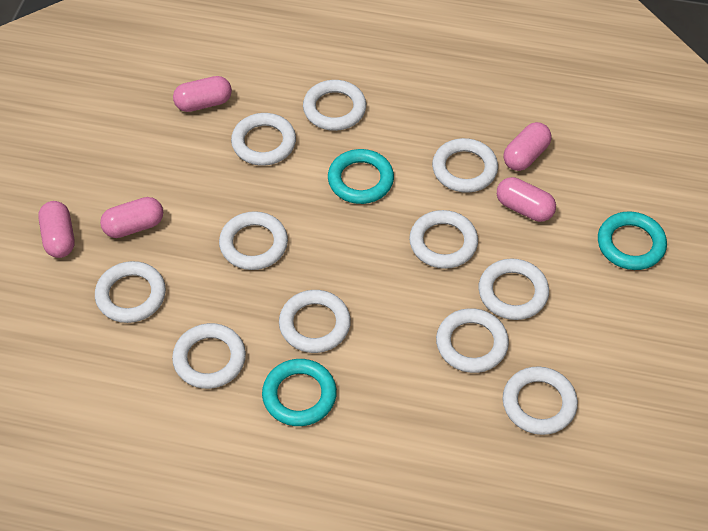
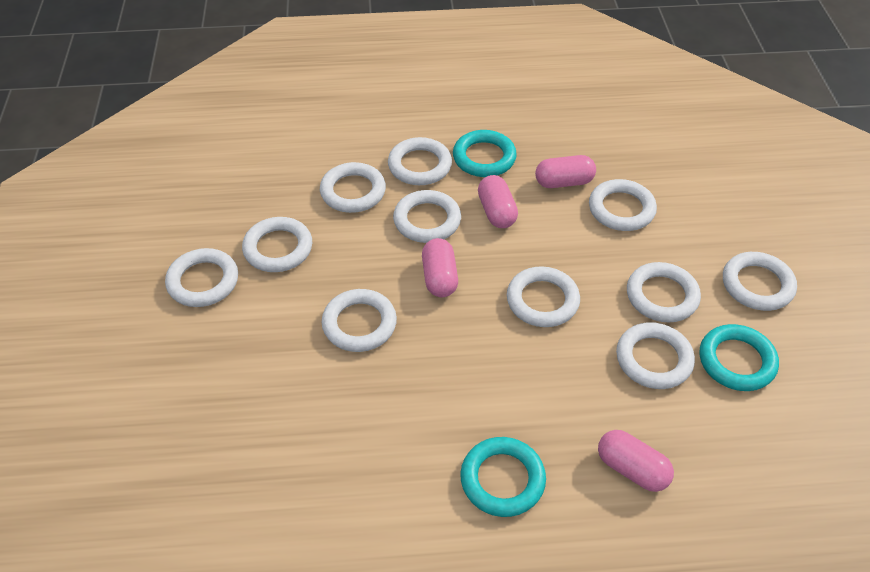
pink capsule: [38,201,75,258] [100,197,163,238] [173,76,232,112] [497,177,556,222] [503,122,551,171] = 5 -> [422,238,458,297] [478,175,518,228] [535,155,596,188] [598,430,674,492] = 4

